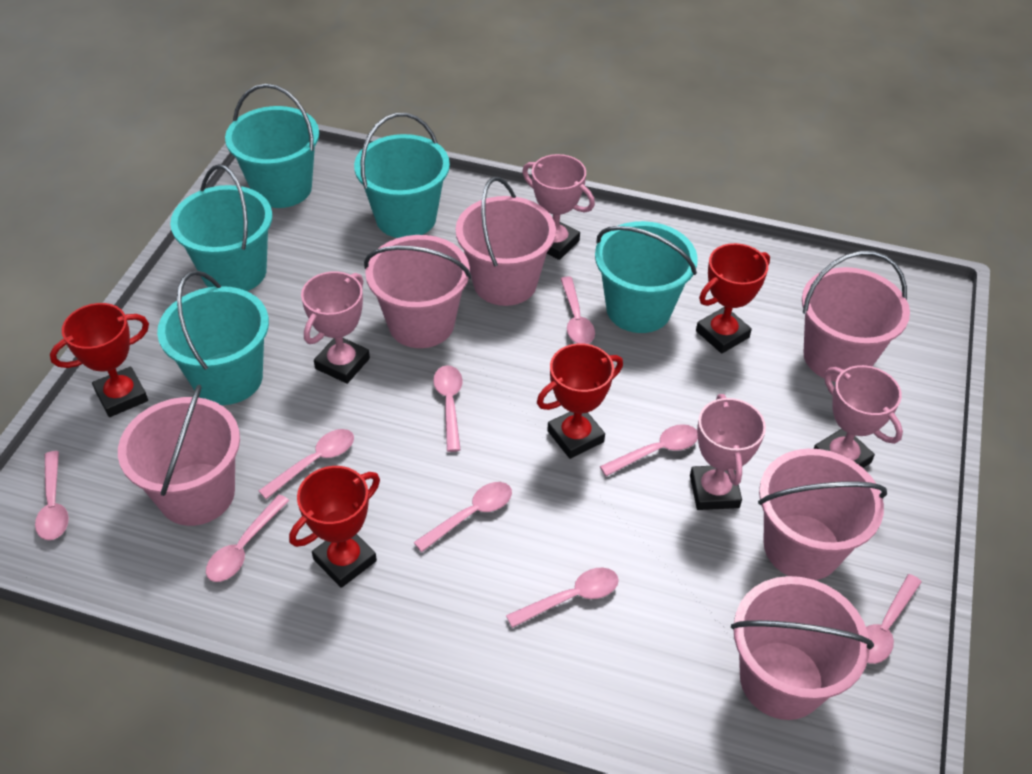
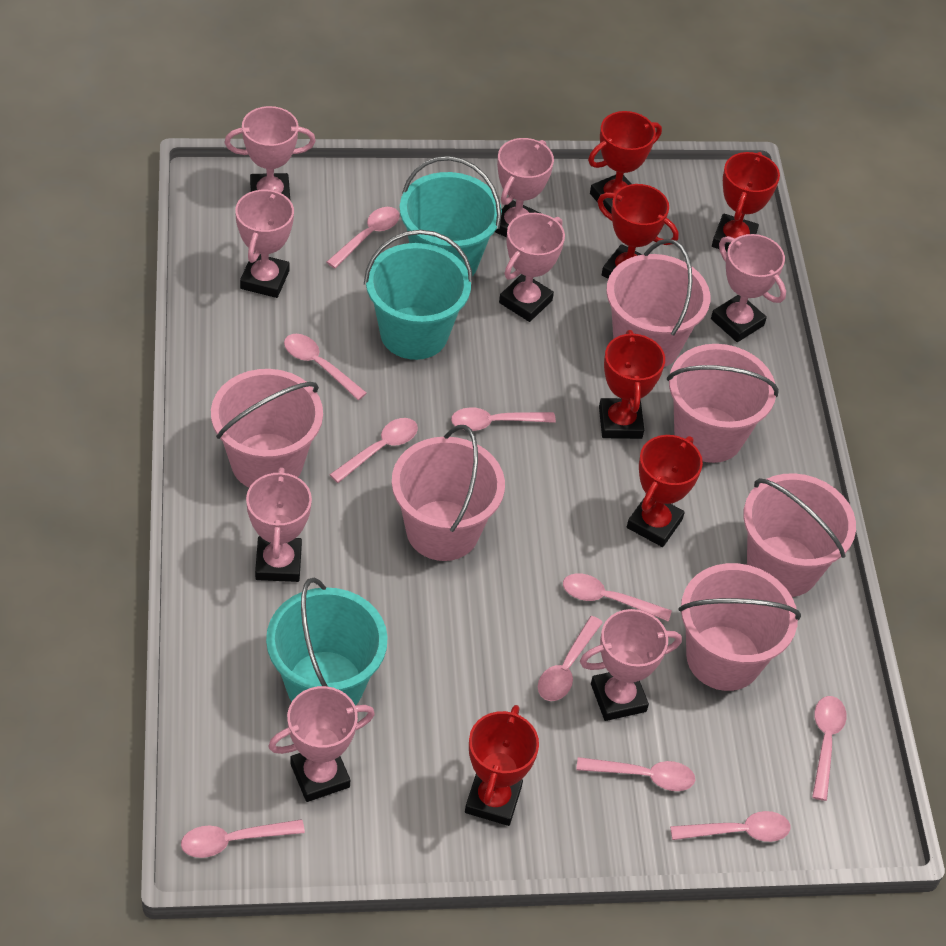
pink spoon: [35,451,69,540] [206,495,289,582] [259,429,354,499] [413,482,512,552] [433,365,463,452] [506,568,619,628] [561,277,595,344] [600,424,698,476] [866,574,922,664] = 9 -> [181,819,305,858] [284,334,367,400] [327,207,400,268] [329,418,418,483] [451,407,556,431] [538,616,603,701] [563,573,672,621] [576,757,695,791] [670,811,790,842] [812,696,847,801] = 10
pink trophy: [301,271,370,384] [522,154,595,260] [690,394,766,510] [814,365,903,468] = 4 -> [225,106,316,200] [235,188,294,298] [246,467,312,582] [268,686,375,802] [495,138,554,238] [499,213,565,322] [580,609,682,721] [711,234,786,342] = 8
red trophy: [50,303,149,417] [289,466,380,588] [537,343,623,459] [696,243,770,354] = 4 -> [465,705,539,826] [588,111,662,214] [597,184,679,279] [599,330,665,439] [627,435,703,547] [712,152,780,251] = 6
turquoise bucket: [157,270,269,405] [170,164,272,291] [225,84,319,208] [354,113,450,238] [595,221,698,333] = 5 -> [266,577,388,706] [364,230,473,360] [400,156,502,276] = 3

